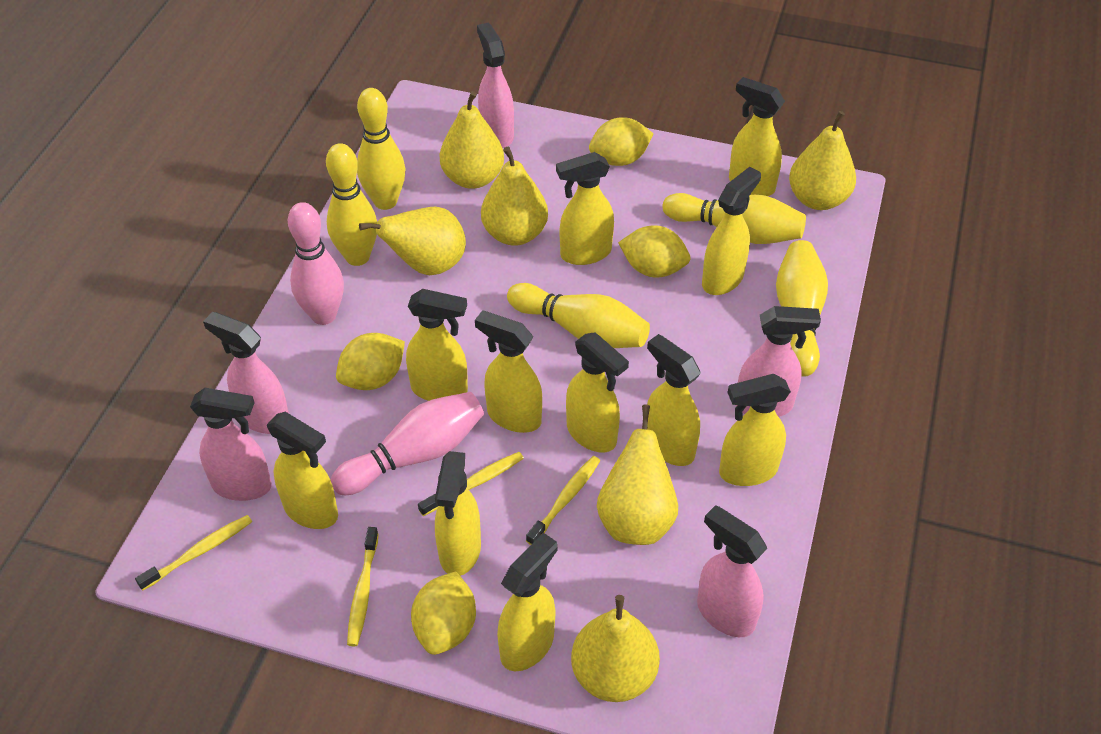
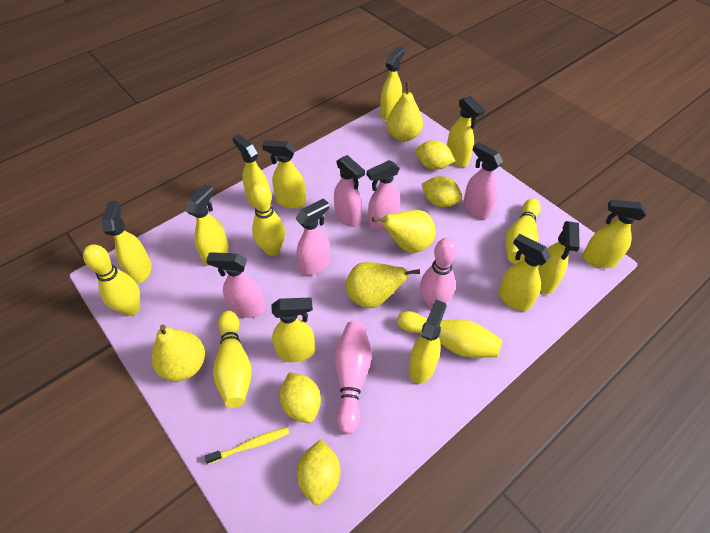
yellow pear: [359,207,466,275] [440,91,504,189] [481,147,548,246] [571,595,660,702] [597,404,678,545] [789,111,856,210] = 6 -> [152,324,205,382] [346,262,420,308] [372,210,436,253] [387,82,423,141] = 4
yellow toothbrush: [135,515,252,590] [347,527,379,646] [418,452,524,516] [526,456,600,545] = 4 -> [205,427,289,464] = 1

